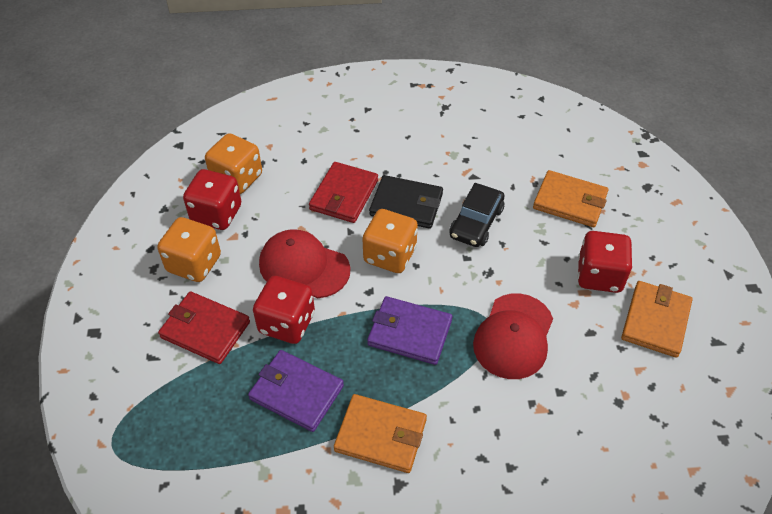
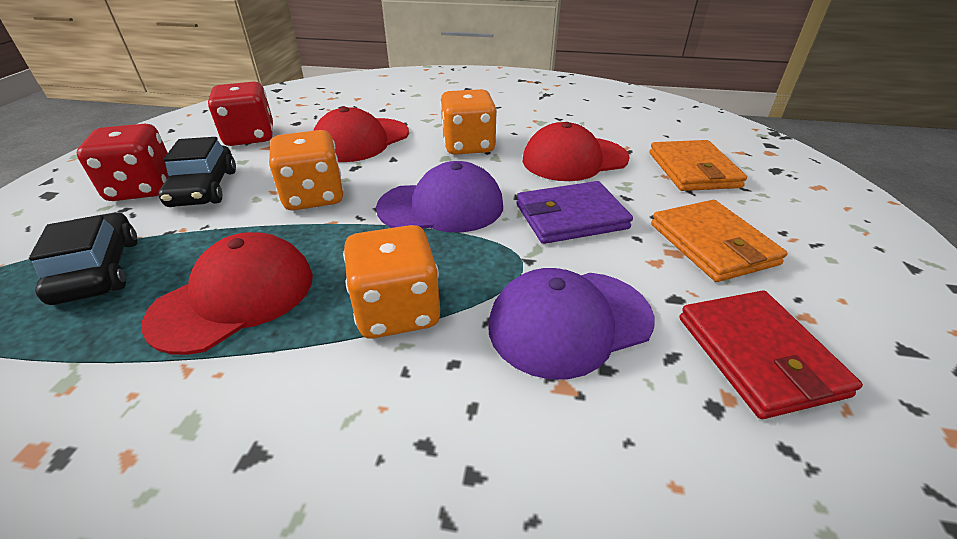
black car: [449,183,504,247] = 1 -> [29,212,137,305] [158,137,236,207] = 2
black wallet: [369,175,443,229] = 1 -> none = 0
orange wallet: [334,394,427,473] [533,170,608,227] [621,281,692,358] = 3 -> [649,140,747,191] [651,200,788,282] = 2
purple cap: none = 0 -> [376,161,503,232] [488,268,654,379] = 2
purple wallet: [248,350,344,432] [367,296,452,365] = 2 -> [516,181,633,244] = 1
red cap: [259,229,351,298] [473,293,553,379] = 2 -> [141,232,313,355] [314,107,409,162] [523,122,630,181] = 3
red dice: [183,169,241,230] [253,276,315,344] [578,231,632,293] = 3 -> [77,124,169,201] [208,82,273,146] = 2
red wallet: [158,291,250,364] [309,162,378,223] = 2 -> [679,291,863,419] = 1

